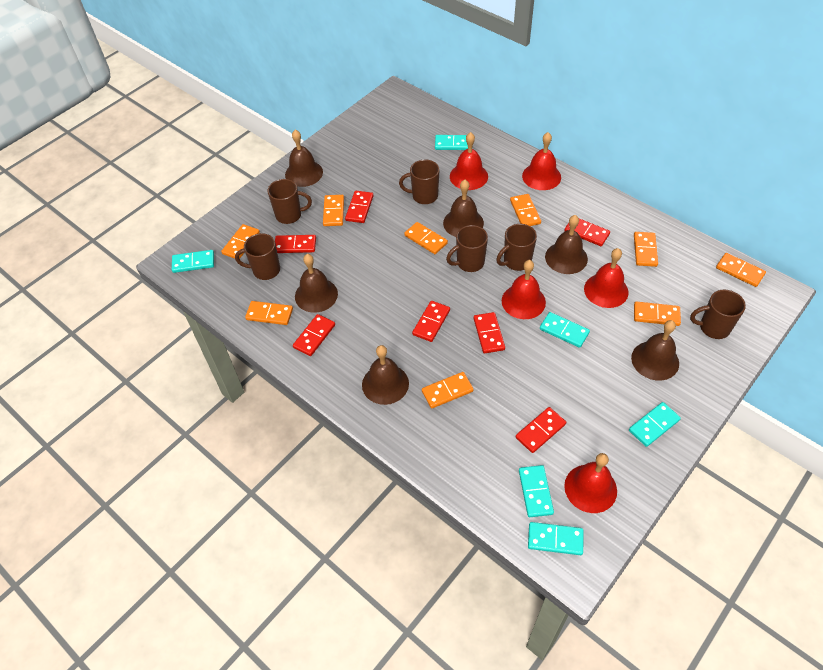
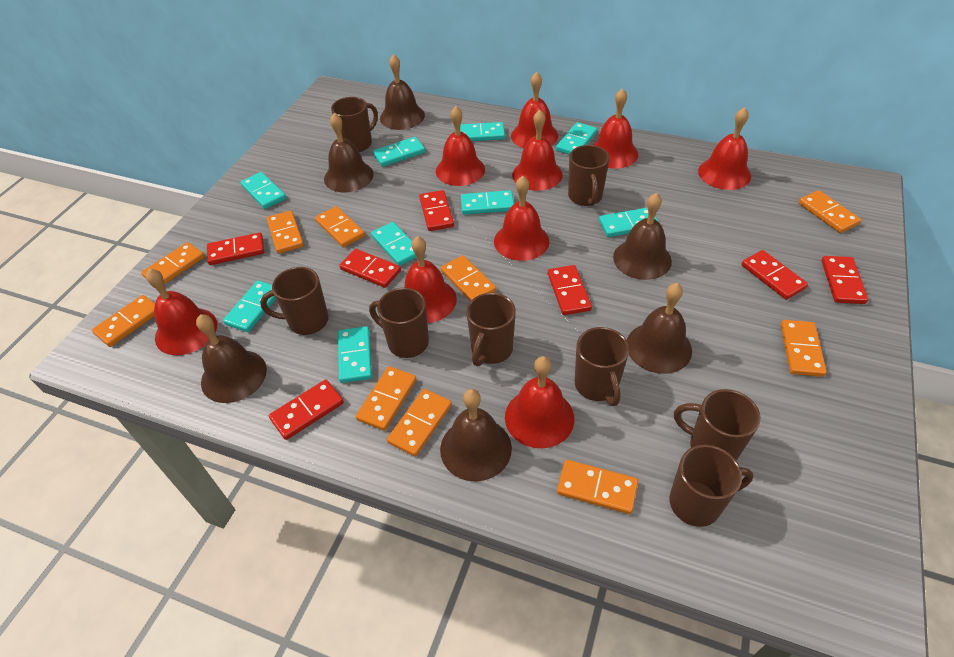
brown mug: [235,233,280,280] [267,179,312,224] [399,160,440,204] [446,225,488,272] [496,224,537,271] [690,290,746,339] = 6 -> [260,267,329,335] [331,97,378,152] [369,288,429,358] [466,293,516,366] [568,145,610,206] [575,327,629,406] [669,445,754,527] [674,389,761,461] = 8
orange domino: [221,224,260,259] [245,301,293,325] [323,195,344,226] [404,222,448,254] [422,372,474,408] [510,194,541,226] [634,232,658,267] [634,301,681,326] [716,253,766,287] = 9 -> [92,295,155,347] [141,242,205,284] [267,211,304,254] [315,206,365,247] [356,366,417,431] [387,389,452,457] [441,255,496,301] [557,460,638,514] [781,320,827,377] [799,190,861,233] = 10
red bell: [450,132,488,190] [502,260,546,319] [522,132,561,190] [564,453,617,513] [584,248,628,308] = 5 -> [146,269,217,355] [405,236,457,323] [436,106,485,186] [494,176,549,261] [505,356,574,448] [511,72,558,148] [512,110,563,191] [593,88,638,169] [698,107,751,190] = 9
turquoise domino: [172,250,214,273] [435,135,468,150] [519,465,554,517] [528,522,584,555] [540,312,590,348] [629,402,681,447] = 6 -> [223,281,276,332] [240,172,286,209] [338,326,372,383] [371,222,417,266] [373,137,425,167] [460,122,505,141] [461,190,514,215] [556,122,597,155] [599,207,658,237] = 9

